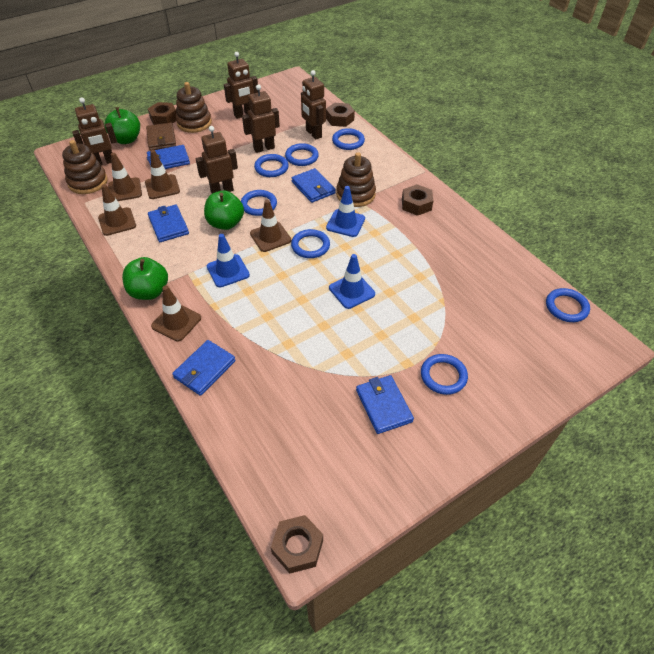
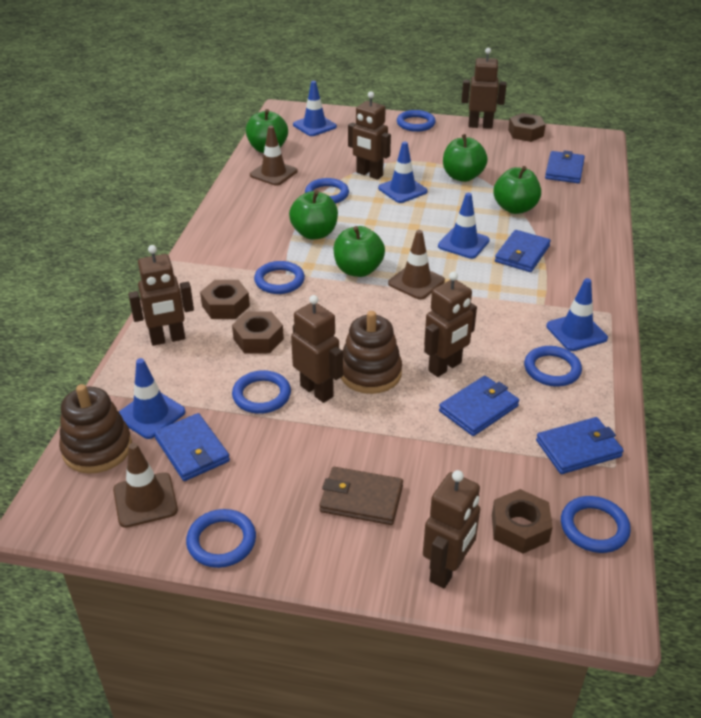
blue traffic cone: [207,234,250,287] [326,186,365,237] [329,254,375,309] = 3 -> [119,358,185,439] [293,81,337,136] [378,141,428,203] [438,193,490,259] [546,278,608,351] = 5
brown robot: [72,98,117,165] [196,126,238,193] [224,52,258,119] [242,84,280,153] [301,70,326,140] = 5 -> [128,245,194,346] [291,295,343,403] [348,91,391,180] [423,470,480,588] [424,272,477,377] [462,48,507,129] = 6
brown stacking toy: [62,140,108,194] [176,82,212,133] [336,152,376,207] = 3 -> [59,384,132,474] [341,311,402,394] = 2
brown traffic cone: [98,184,136,236] [108,153,142,201] [145,150,180,199] [151,285,201,342] [250,200,291,252] = 5 -> [113,443,178,528] [250,126,298,186] [388,230,445,300] = 3
green apple: [104,107,140,144] [122,257,168,300] [204,190,244,230] = 3 -> [246,109,288,153] [289,191,338,240] [333,226,385,277] [443,134,488,182] [493,166,541,214] = 5

